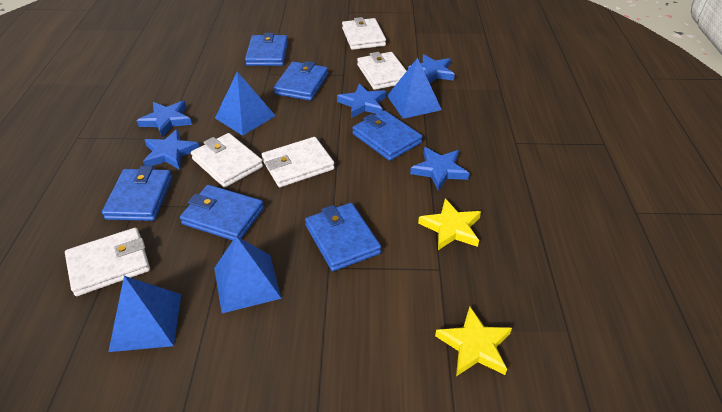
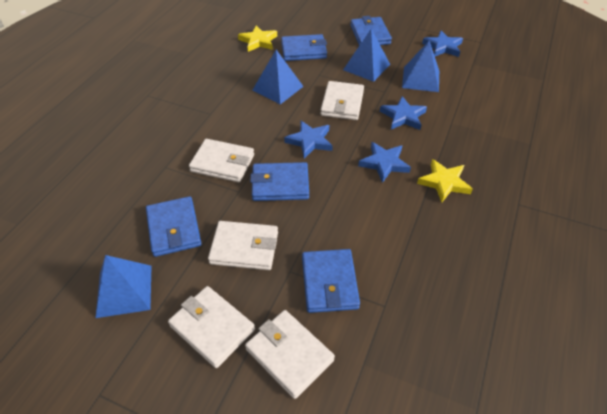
blue star: [137,101,192,137] [143,129,200,170] [337,83,386,118] [408,54,455,83] [410,147,470,191] = 5 -> [284,121,333,158] [358,142,411,183] [380,96,427,130] [422,30,463,57] = 4
blue wallet: [102,166,172,221] [180,185,264,240] [245,33,288,66] [274,61,328,101] [305,203,381,271] [352,110,422,161] = 6 -> [146,196,202,257] [250,162,309,201] [281,34,327,61] [302,249,360,313] [350,16,392,46] = 5

